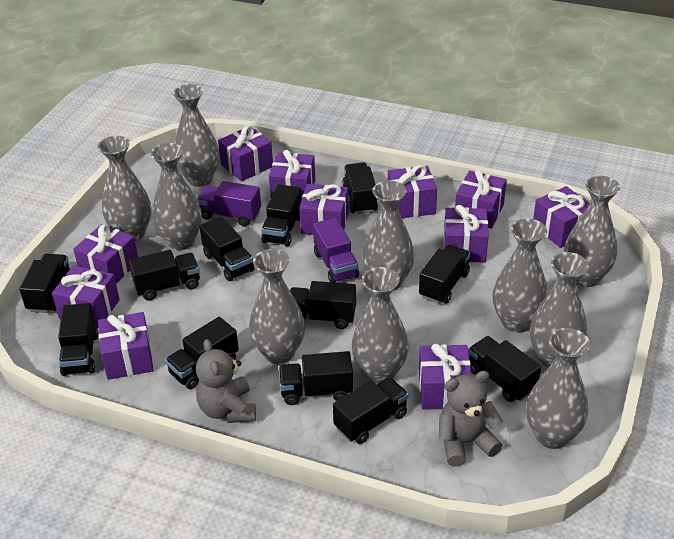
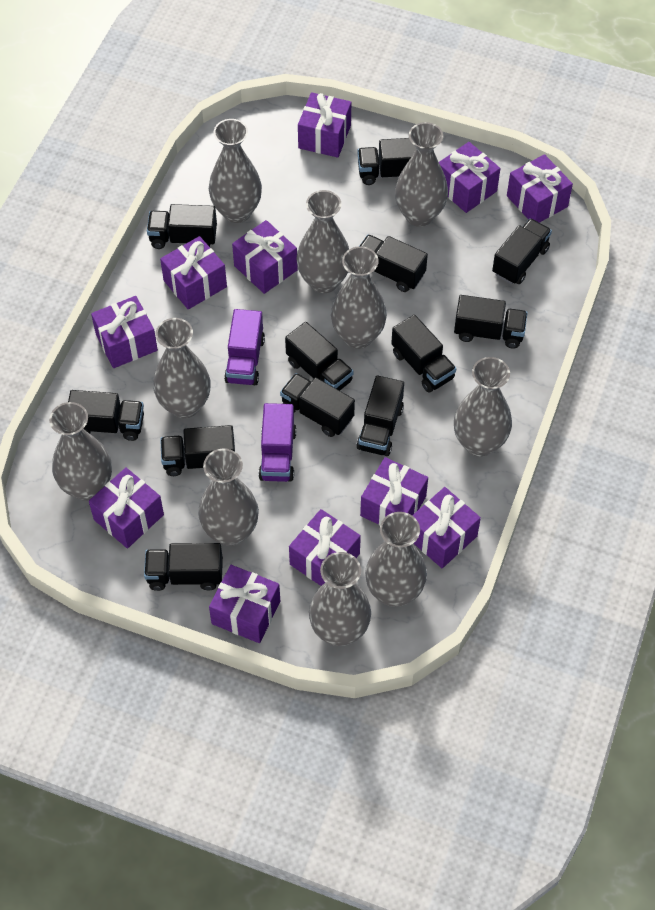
grey teddy bear: [196,339,256,423] [438,371,503,467] = 2 -> none = 0

